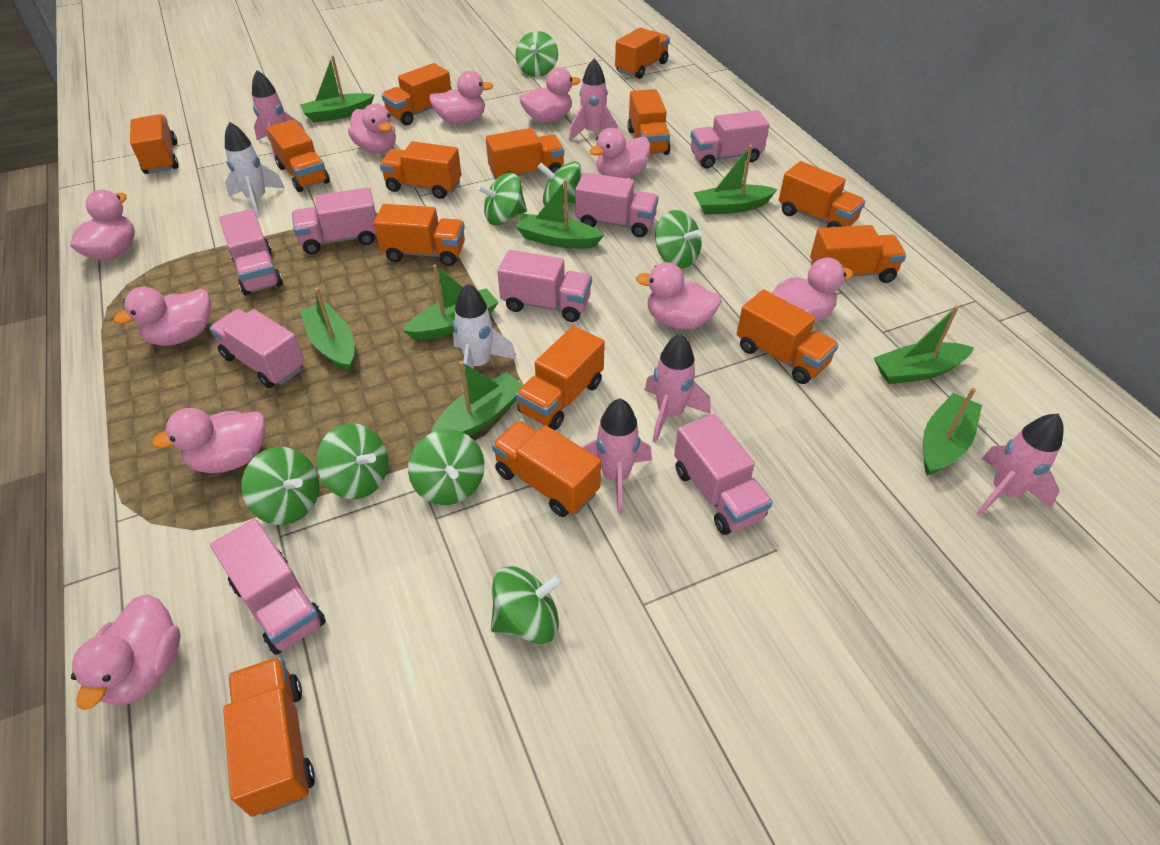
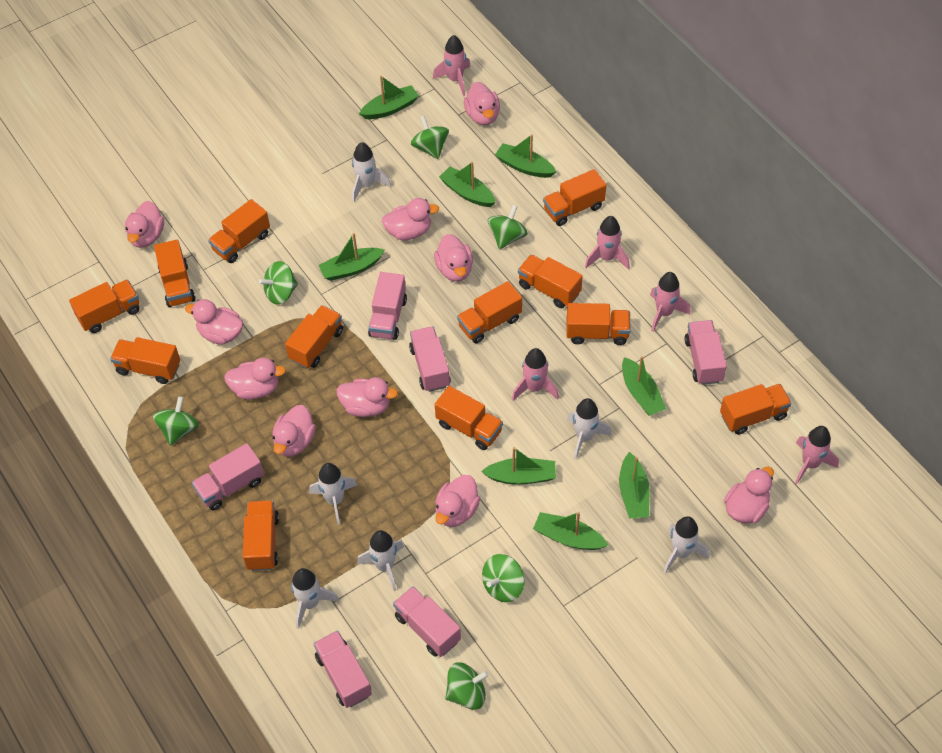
green spinning top: [241,447,319,525] [316,423,388,499] [408,430,485,505] [477,173,527,225] [491,566,563,644] [516,31,558,77] [537,161,581,205] [655,210,702,269] = 8 -> [153,396,199,446] [259,261,298,305] [411,116,449,159] [445,663,489,710] [482,554,524,602] [488,204,528,250] = 6
orange truck: [130,114,178,174] [223,657,315,817] [267,120,330,192] [374,204,465,266] [380,141,461,199] [382,63,451,125] [486,128,564,180] [492,421,601,517] [516,326,605,430] [615,27,670,79] [627,89,670,155] [737,289,839,384] [779,161,865,227] [810,225,906,283] = 14 -> [69,279,140,333] [110,337,180,384] [154,240,196,307] [208,199,270,263] [243,500,279,571] [285,305,343,369] [435,386,503,450] [457,281,522,343] [518,254,583,308] [543,169,606,226] [567,303,631,345] [720,384,792,435] = 12
pink truck: [210,309,305,388] [210,519,326,655] [219,209,283,296] [292,187,376,254] [497,250,592,322] [575,172,659,237] [674,414,773,535] [691,110,769,169] = 8 -> [192,443,264,511] [313,630,372,708] [368,272,407,340] [393,586,461,657] [409,326,451,392] [685,320,727,385] = 6
white rocket: [225,122,285,218] [453,283,517,391] = 2 -> [291,568,339,629] [309,463,357,525] [352,142,391,202] [357,530,404,591] [567,398,612,460] [663,516,710,574] = 6

